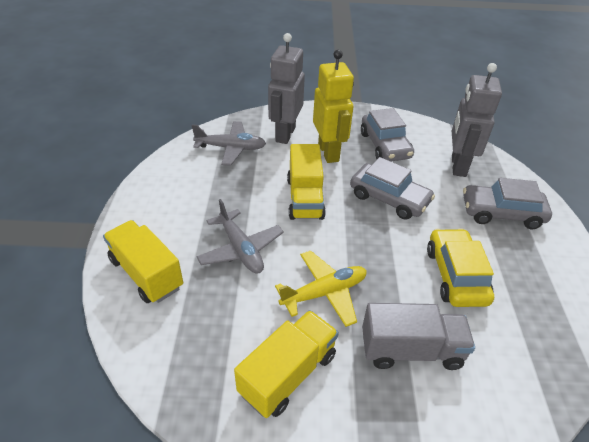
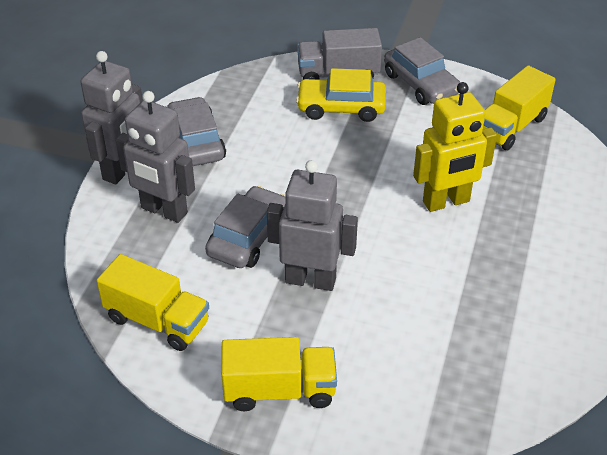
grey plane: [191,121,266,166] [196,199,284,274] = 2 -> none = 0
grey robot: [268,33,305,144] [452,63,502,177] = 2 -> [80,51,143,184] [116,91,195,223] [267,160,358,291] = 3
yellow plane: [275,251,367,327] = 1 -> none = 0

